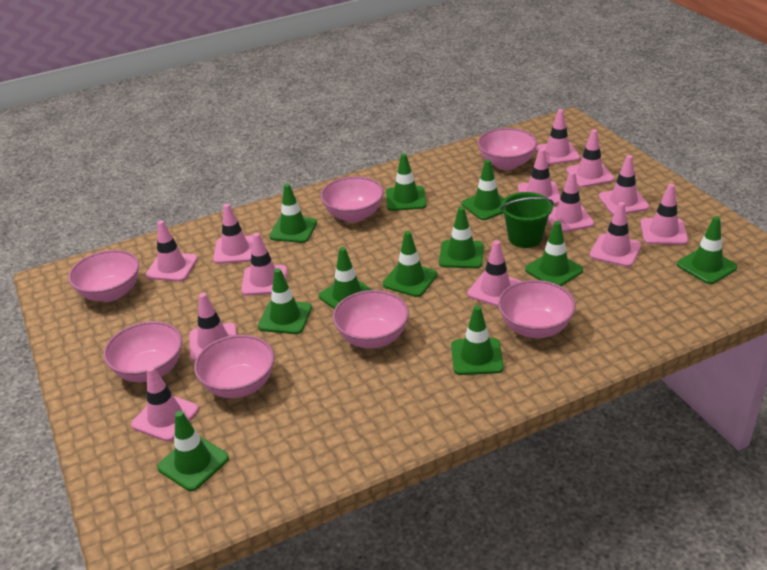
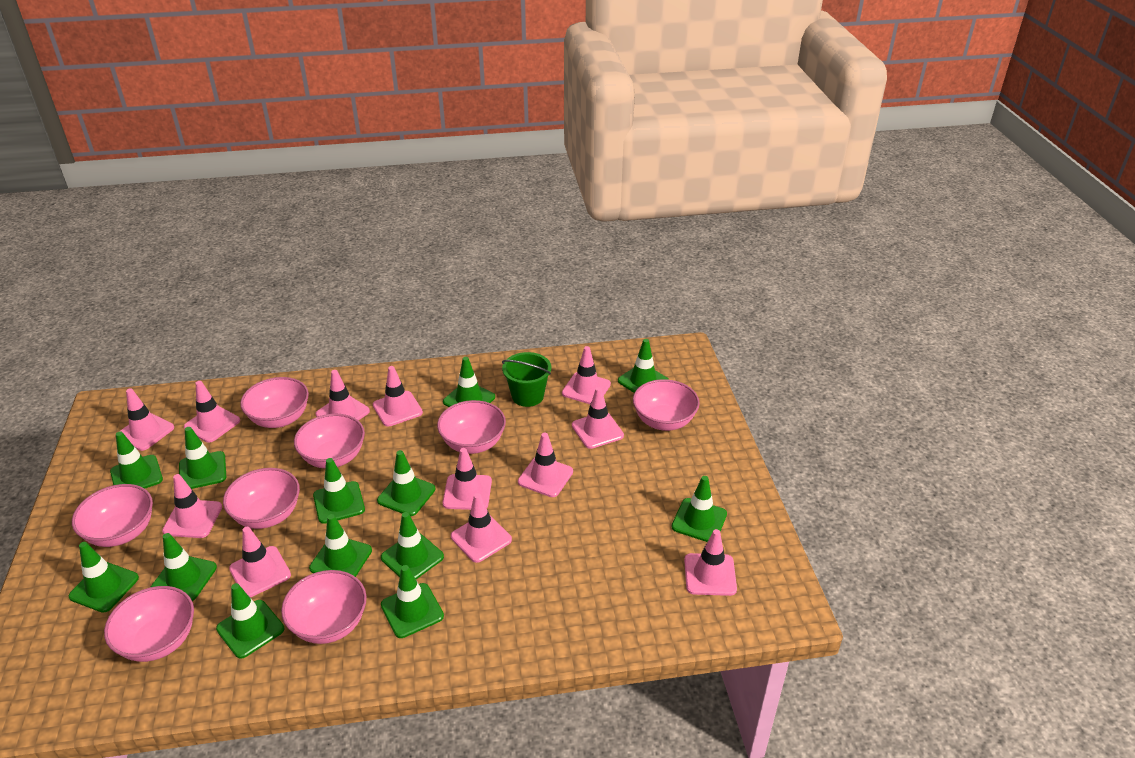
green traffic cone: [157,411,229,491] [258,268,312,334] [269,184,317,243] [319,247,372,309] [382,231,438,297] [386,153,426,211] [439,207,484,268] [451,305,504,375] [462,159,504,220] [525,221,583,286] [677,216,738,284] = 11 -> [68,542,139,613] [110,431,163,489] [151,533,217,601] [179,427,226,489] [216,583,284,659] [309,514,372,577] [313,458,365,524] [377,450,435,516] [381,512,444,579] [381,565,444,638] [443,357,495,407] [618,339,669,393] [672,476,727,542] = 13
pink bowl: [68,250,139,302] [104,321,182,382] [194,335,275,398] [321,176,384,222] [333,290,409,348] [478,128,537,170] [498,280,576,338] = 7 -> [72,484,153,547] [104,586,194,662] [223,468,300,529] [240,377,309,428] [281,570,367,644] [294,414,365,468] [437,400,506,454] [633,379,700,431] = 8
pink traffic cone: [131,366,199,442] [146,220,198,282] [189,293,237,361] [213,204,253,264] [241,233,287,296] [467,240,522,307] [518,148,561,205] [536,109,580,165] [548,171,594,232] [566,129,614,187] [590,202,642,267] [599,155,649,215] [640,184,688,245] = 13 -> [120,388,174,451] [162,474,222,538] [184,381,240,443] [229,527,291,597] [315,370,370,421] [373,366,423,427] [443,448,492,510] [451,493,512,563] [518,433,573,497] [562,346,611,404] [572,387,624,449] [684,529,737,596] = 12

